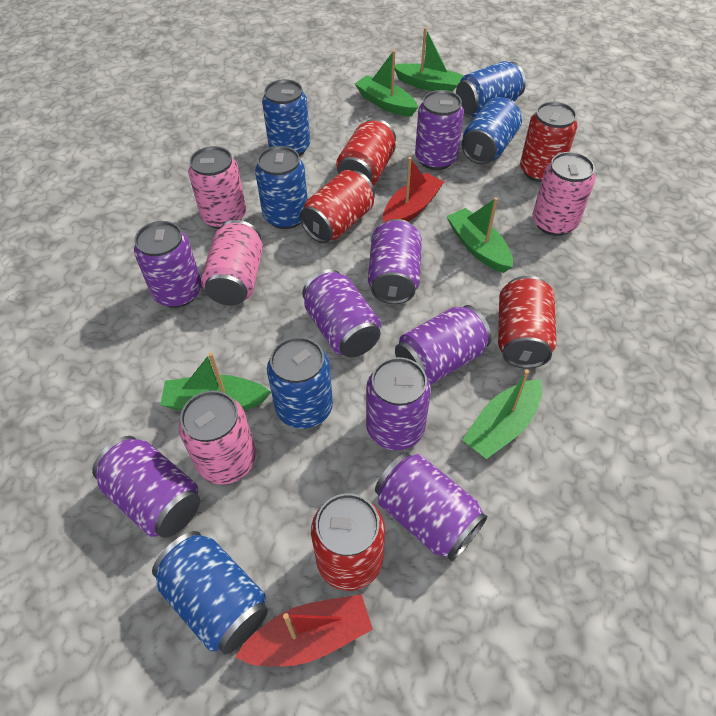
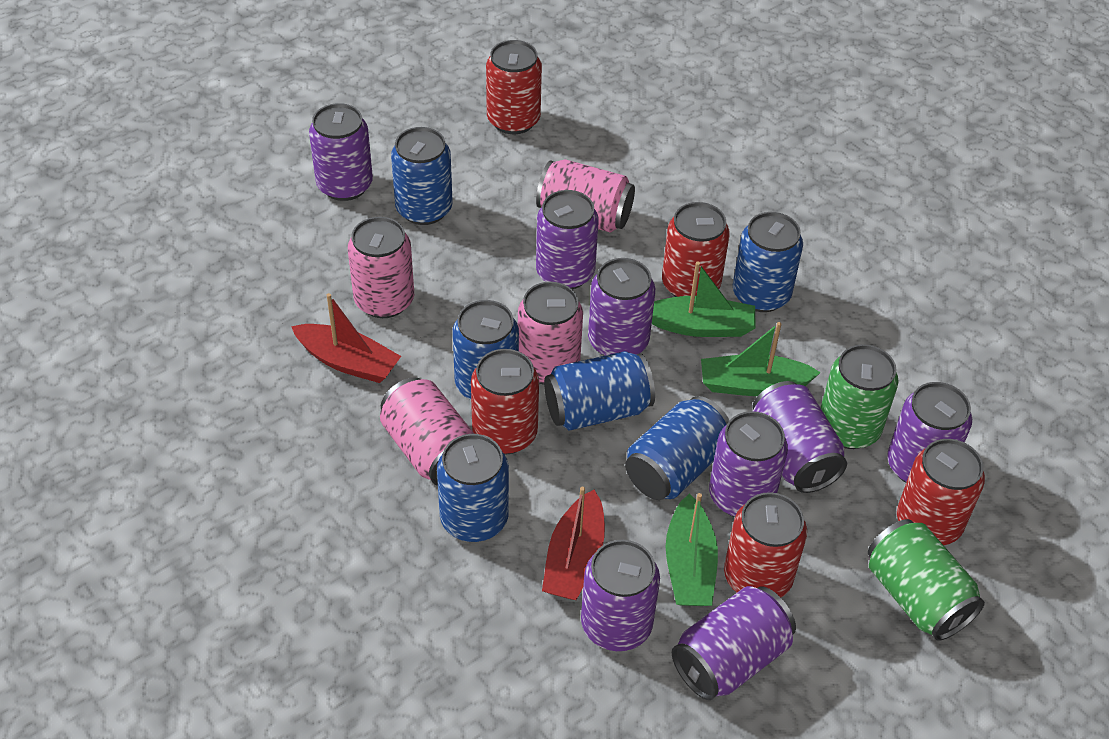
green boat: [160,352,271,411] [354,50,418,117] [395,27,464,92] [446,197,513,273] [463,369,543,459] = 5 -> [652,262,756,337] [665,493,718,606] [701,322,821,396] = 3
green can: none = 0 -> [821,344,899,449] [868,519,985,641] = 2

